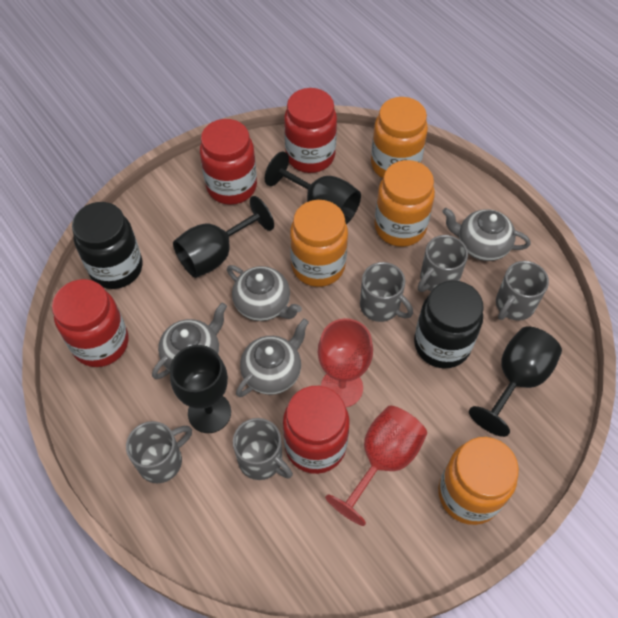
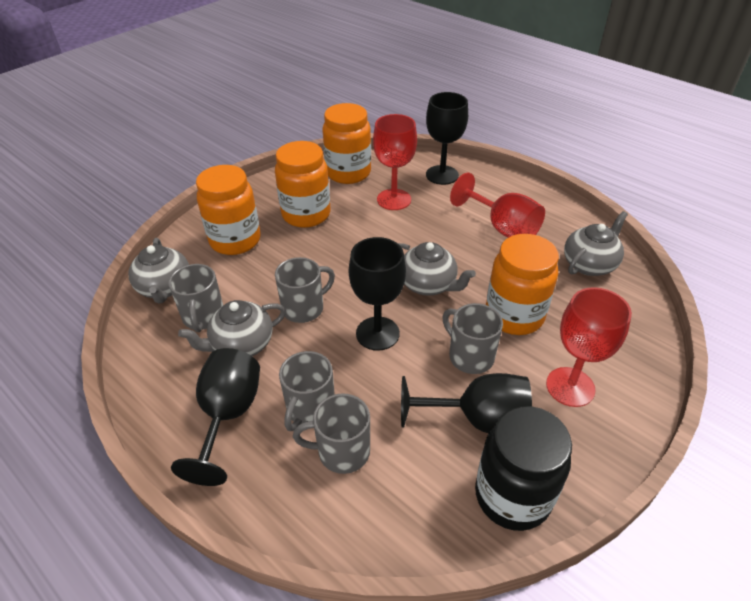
black jar: [72,202,143,289] [414,280,484,368] = 2 -> [475,406,572,531] = 1
red goblet: [318,318,373,407] [325,406,427,526] = 2 -> [373,114,417,210] [450,173,545,238] [546,287,632,407] = 3
red jar: [52,279,128,367] [200,119,257,205] [283,386,350,474] [284,88,337,173] = 4 -> none = 0

